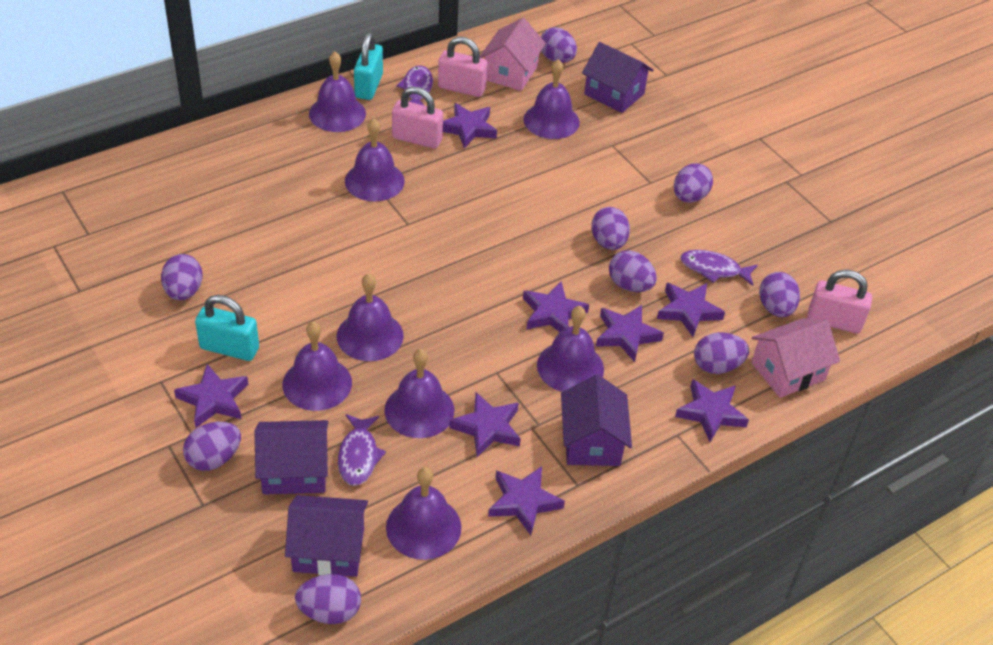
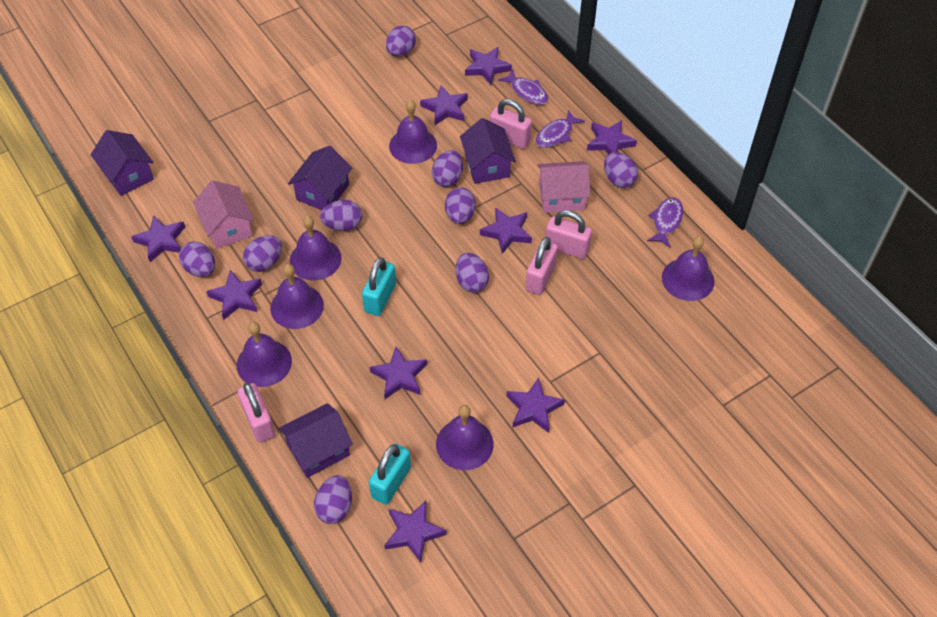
pink padlock: [392,87,443,149] [438,37,488,97] [807,270,872,334] = 3 -> [237,383,275,443] [490,99,532,149] [526,237,558,295] [545,210,592,259] = 4
purple bell: [283,322,352,411] [309,52,366,132] [337,273,404,361] [345,118,405,201] [384,349,454,438] [386,467,461,560] [524,59,580,139] [537,306,604,392] = 8 -> [237,322,292,387] [270,264,324,329] [290,216,342,281] [389,100,437,164] [436,405,494,470] [662,236,715,301] = 6
purple star: [174,364,248,428] [443,103,497,148] [449,392,521,457] [488,466,565,535] [523,281,589,332] [596,305,664,362] [657,283,725,337] [675,379,749,442] = 8 -> [131,215,185,262] [206,270,262,320] [370,347,427,399] [384,501,447,563] [420,85,468,125] [465,47,512,85] [480,207,532,254] [507,377,565,433] [587,120,637,154] = 9

